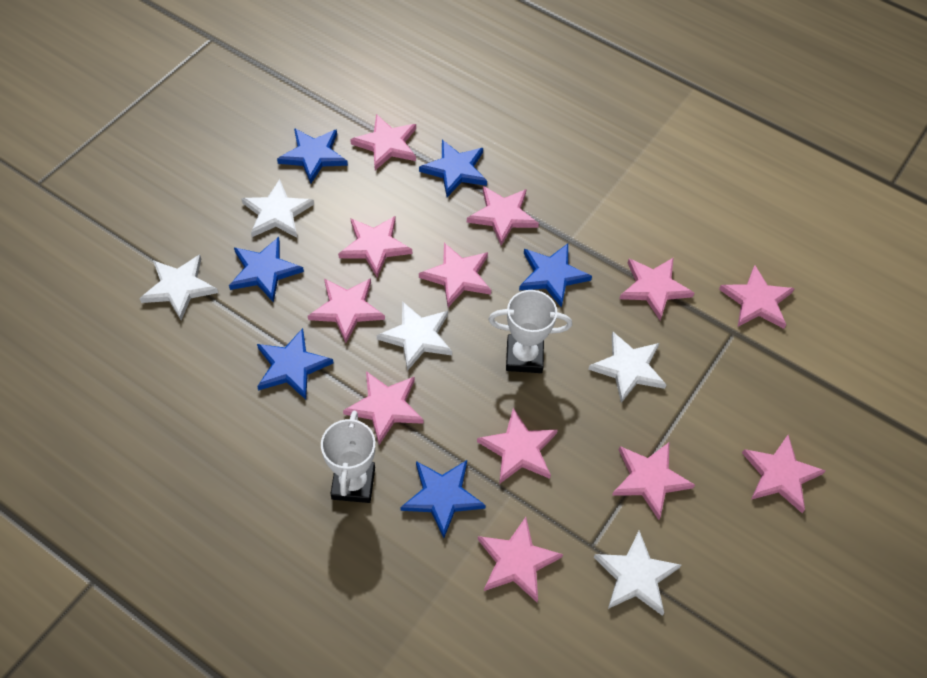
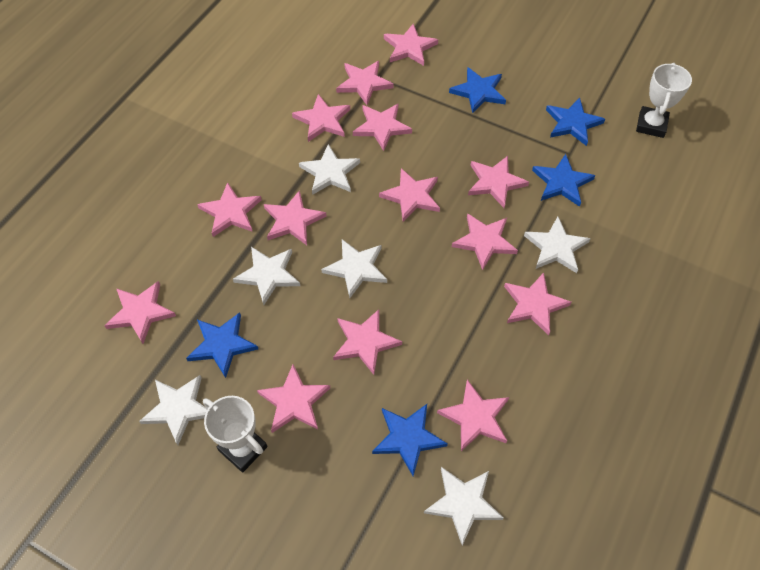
blue star: [229,237,304,303] [257,328,333,400] [277,128,348,184] [400,460,486,538] [419,140,487,197] [519,244,592,308] = 6 -> [186,312,258,378] [372,404,448,476] [449,67,506,114] [532,154,595,207] [546,98,605,146] = 5
pink star: [308,278,385,343] [338,216,412,277] [343,371,424,445] [350,114,416,170] [419,243,491,307] [467,186,539,246] [477,408,558,484] [478,517,563,602] [612,443,695,520] [619,257,694,320] [719,265,795,329] [742,435,826,513] = 12 -> [104,281,176,344] [197,182,262,237] [257,364,330,433] [264,190,326,245] [292,94,350,142] [333,309,402,375] [336,61,394,105] [353,104,412,151] [379,168,440,222] [384,24,438,66] [437,380,509,451] [452,213,518,270] [468,156,529,208] [504,273,572,335] = 14
white star: [139,255,218,320] [241,179,314,238] [377,301,452,371] [588,332,666,403] [594,530,681,616] = 5 -> [139,375,208,445] [233,247,300,305] [299,144,360,195] [321,239,387,298] [424,467,504,545] [524,217,591,273] = 6

